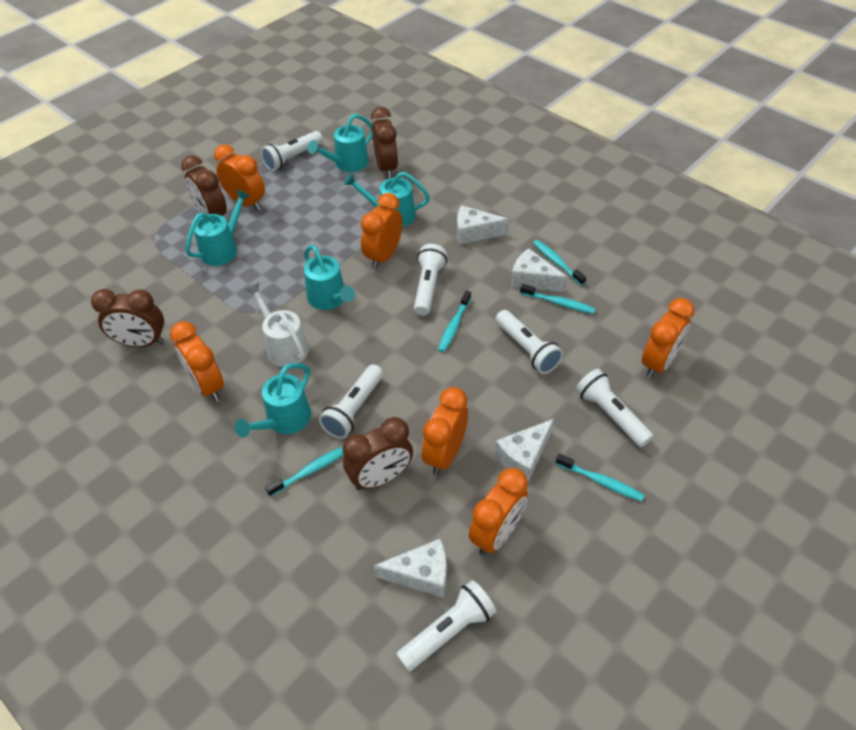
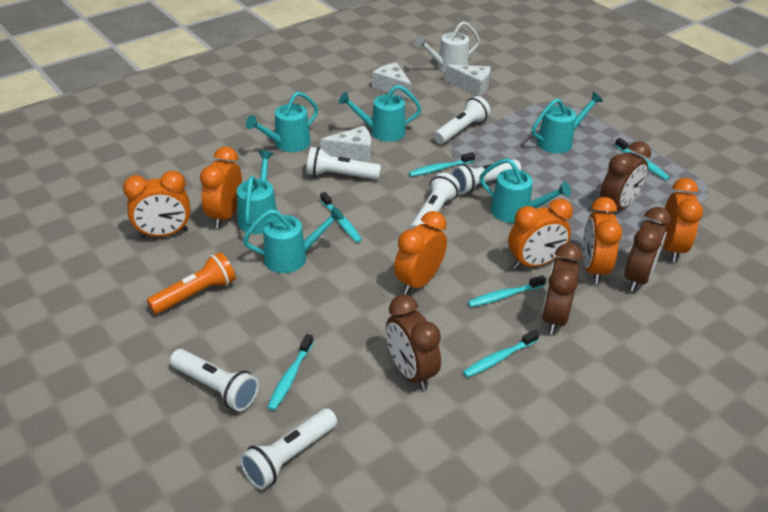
orange flashlight: none = 0 -> [147,252,236,314] = 1
turquoise toothbrush: [265,447,344,497] [438,290,471,352] [520,284,595,314] [533,240,586,285] [556,453,644,502] = 5 -> [267,334,313,411] [320,192,362,243] [409,152,475,177] [463,330,539,378] [468,275,546,307] [615,138,670,180] = 6
turquoise watering can: [185,189,250,266] [235,363,311,438] [304,245,355,310] [307,114,373,172] [344,172,430,227] = 5 -> [237,150,277,234] [243,206,344,273] [246,91,318,152] [338,85,422,142] [479,158,571,223] [532,92,603,153] = 6
white cheese: [374,539,447,598] [457,205,509,245] [495,419,554,482] [511,248,568,292] = 4 -> [320,126,371,162] [372,63,412,100] [445,64,491,96] = 3

